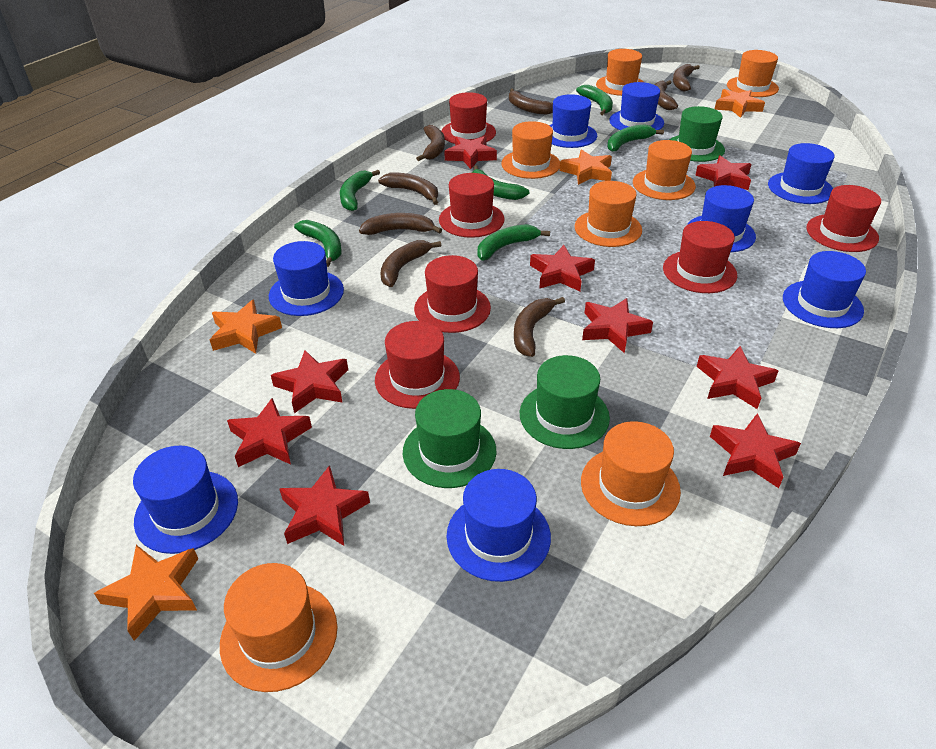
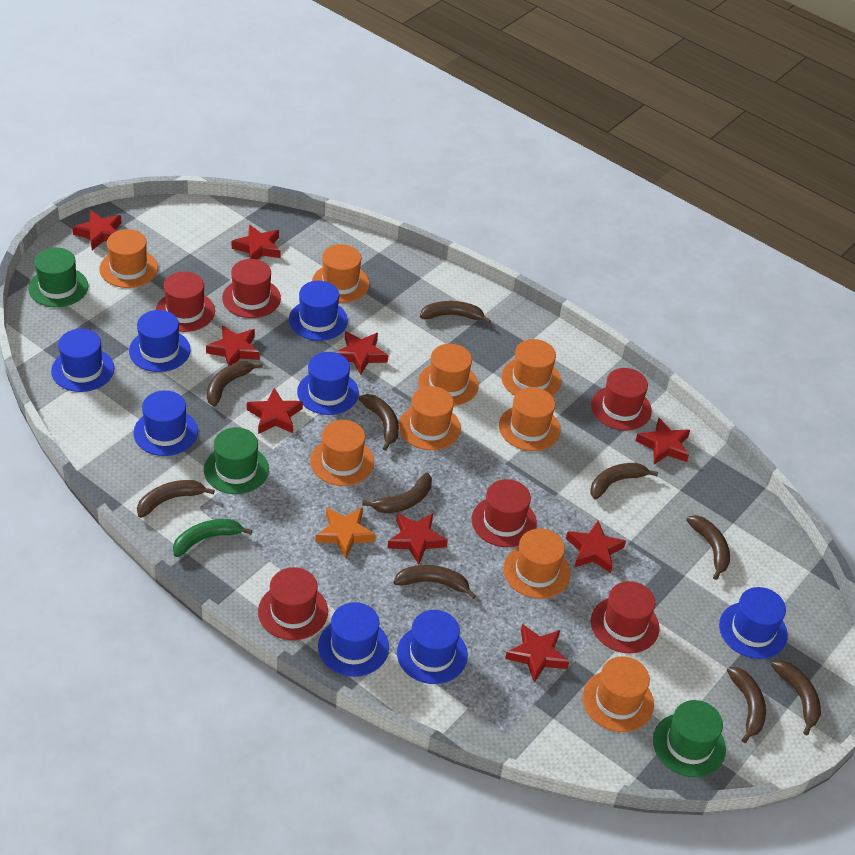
brown banana: [359,213,442,235] [378,172,438,205] [381,240,441,287] [416,125,445,161] [509,89,553,115] [514,297,565,357] [655,80,678,110] [673,64,700,92] = 8 -> [137,480,215,518] [206,361,263,407] [359,394,399,451] [362,473,432,513] [393,565,476,599] [420,301,491,324] [590,463,658,500] [686,515,730,580] [727,667,766,743] [771,660,821,736] = 10
green banana: [294,220,341,267] [340,170,380,211] [472,165,529,200] [477,224,550,261] [576,85,613,115] [607,125,664,152] = 6 -> [173,519,253,557] = 1
orange hat: [220,563,337,692] [501,121,560,179] [575,181,642,247] [581,421,681,526] [596,49,644,96] [633,140,696,200] [727,50,779,97] = 7 -> [99,229,158,288] [310,420,374,486] [312,244,370,303] [399,386,461,450] [418,344,479,406] [499,387,561,451] [501,339,561,396] [503,528,570,599] [582,656,654,732] = 9
orange star: [94,545,198,641] [210,299,282,354] [559,149,612,185] [715,89,765,118] = 4 -> [315,507,376,558] = 1

